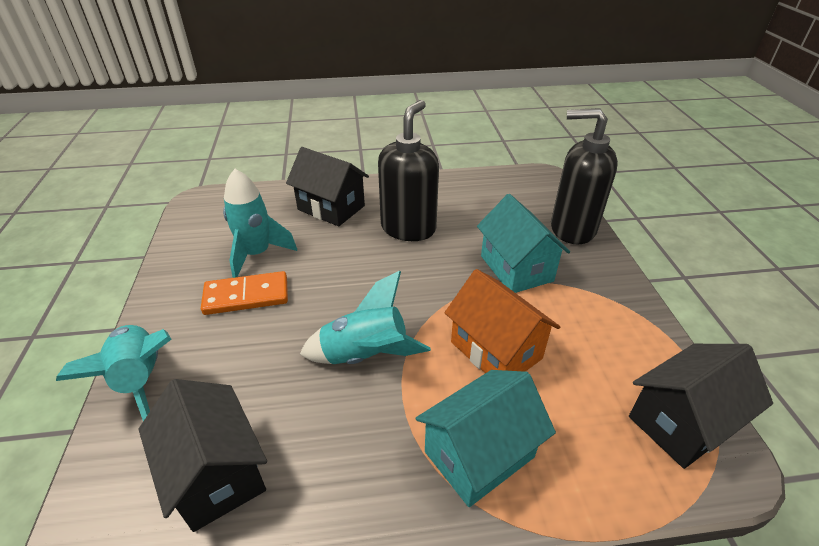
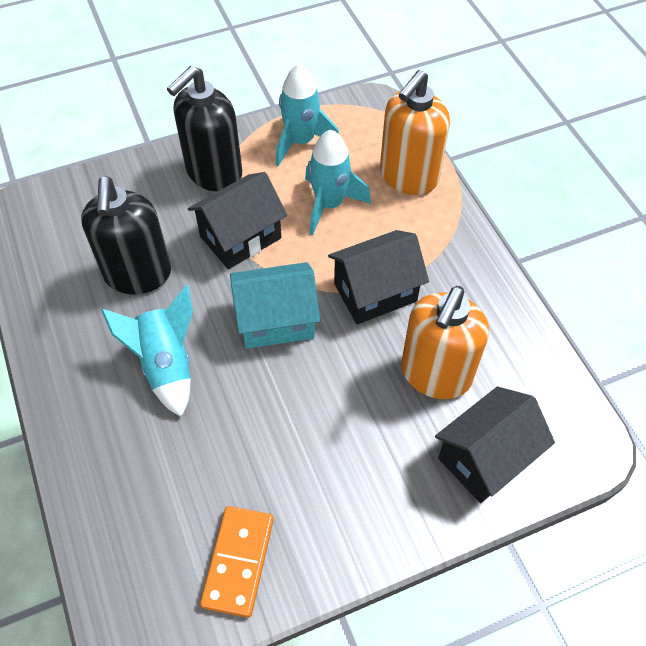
orange house: [445,269,560,373] = 1 -> none = 0
orange soap dispenser: none = 0 -> [380,70,450,195] [401,286,489,399] = 2
turquoise house: [416,370,556,507] [477,194,570,293] = 2 -> [230,262,320,349] = 1

